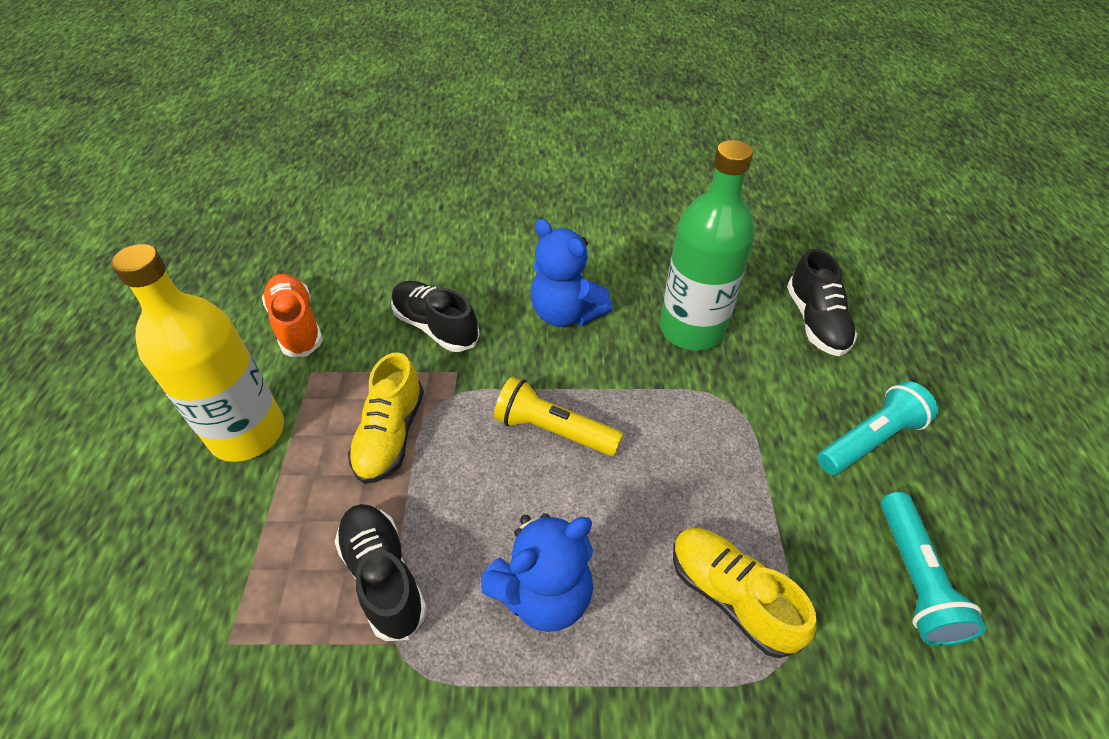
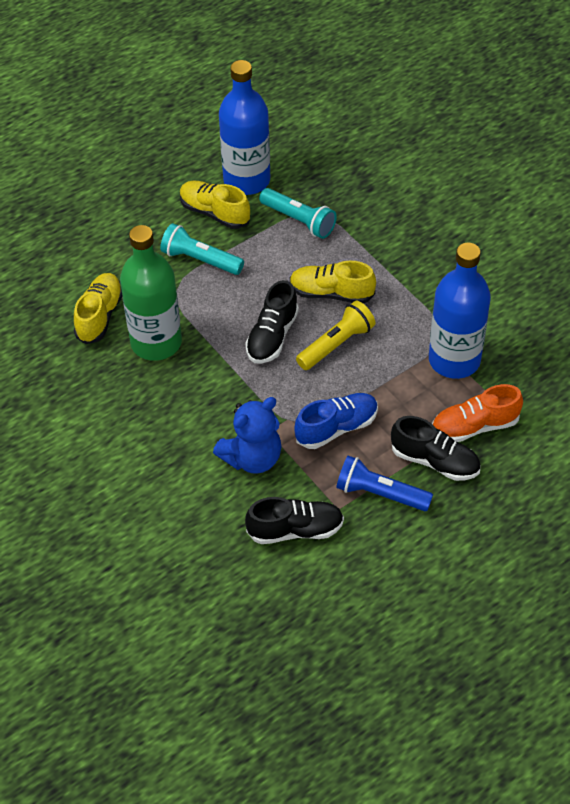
blue bottle: none = 0 -> [219,60,270,195] [429,243,491,379] = 2
blue flashlight: none = 0 -> [336,456,433,511] = 1
blue shoe: none = 0 -> [294,393,378,449] = 1
blue teddy bear: [481,513,593,632] [530,219,612,327] = 2 -> [213,397,282,474] = 1
yellow bottle: [111,244,284,462] = 1 -> none = 0
yellow shoe: [348,352,424,484] [673,528,816,658] = 2 -> [74,273,122,344] [180,181,250,229] [290,260,376,303] = 3

